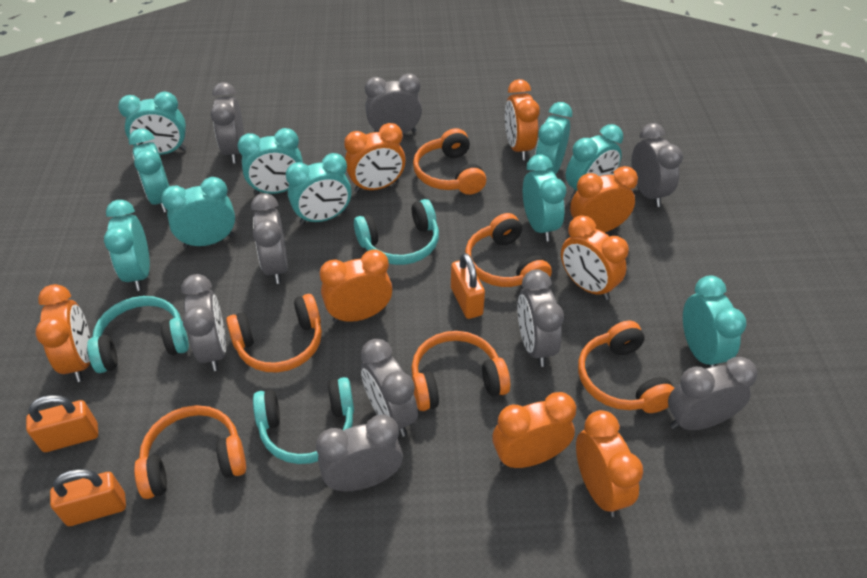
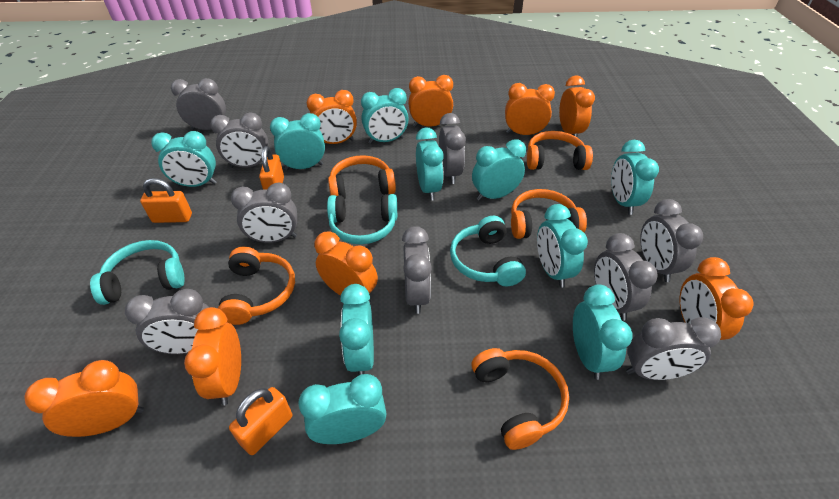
orange headphones: [134,405,246,499] [226,294,322,372] [411,331,510,411] [413,128,486,195] [465,213,552,287] [578,320,674,413] = 6 -> [218,247,295,325] [328,155,396,200] [472,348,569,450] [511,189,587,239] [527,131,593,170] = 5

